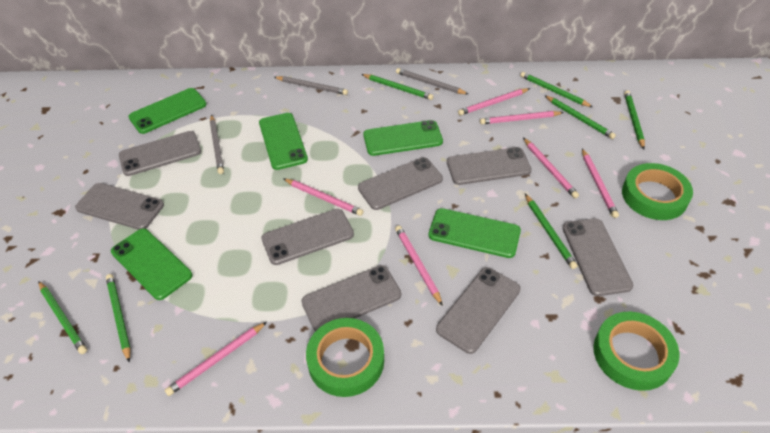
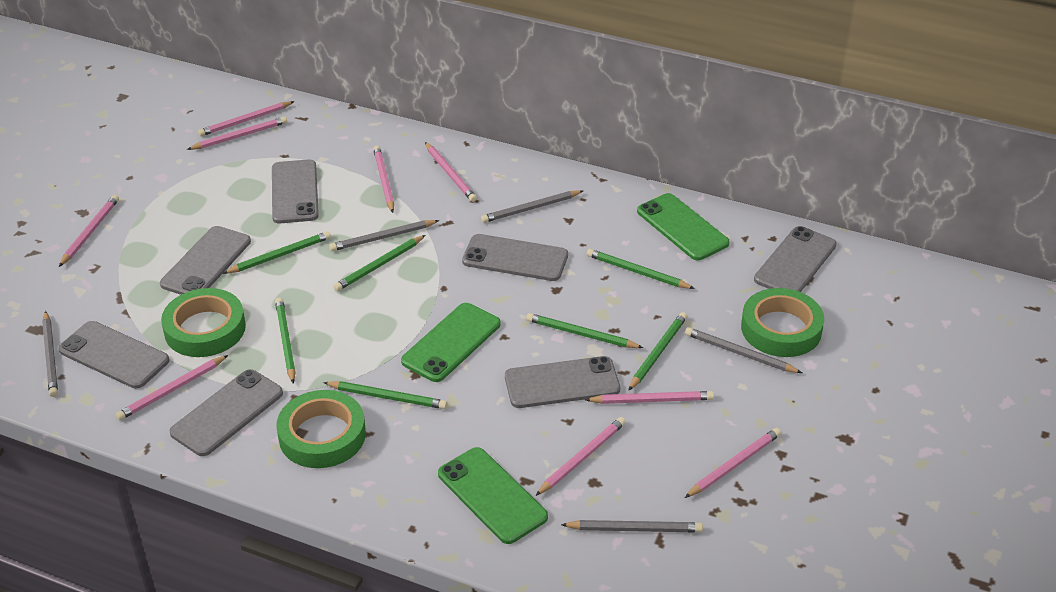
green phone: [111,228,192,300] [128,88,206,134] [259,113,308,170] [363,120,443,156] [429,208,521,258] = 5 -> [401,303,501,382] [438,447,548,544] [637,193,730,260] = 3
grey pencil: [210,115,224,174] [274,76,348,95] [396,68,468,94] = 3 -> [42,311,58,397] [329,220,439,251] [481,190,583,223] [561,520,703,532] [685,327,802,373] = 5
grey phone: [75,183,164,230] [119,131,201,176] [261,209,354,265] [302,265,401,331] [358,157,443,210] [436,267,521,354] [447,147,532,185] [562,218,633,296] = 8 -> [58,321,169,389] [160,226,251,295] [169,369,283,456] [272,159,319,223] [462,234,568,281] [505,356,620,408] [754,226,837,292] = 7
pink pencil: [165,322,267,396] [284,179,363,216] [395,226,443,306] [458,88,530,116] [480,111,564,124] [523,137,579,198] [582,149,619,218] = 7 -> [59,195,119,267] [116,355,228,421] [187,116,287,150] [198,101,295,136] [373,146,394,213] [425,142,477,202] [535,417,626,496] [585,391,714,404] [685,428,781,498] = 9

